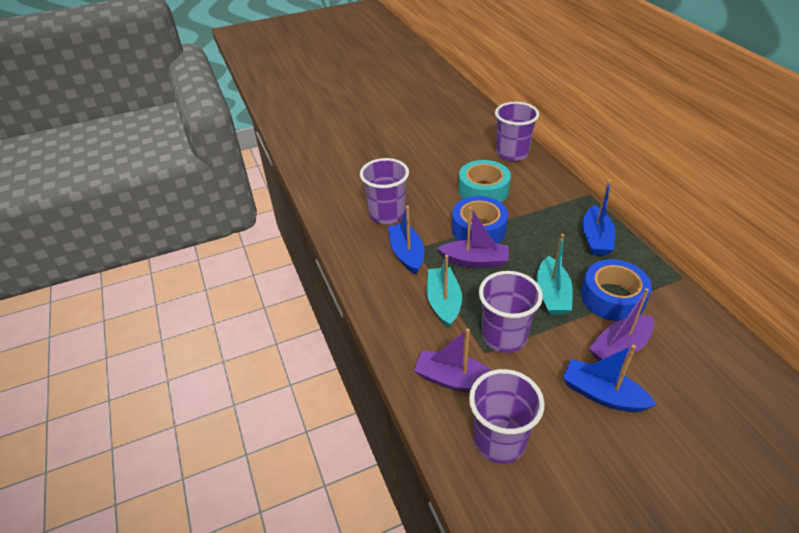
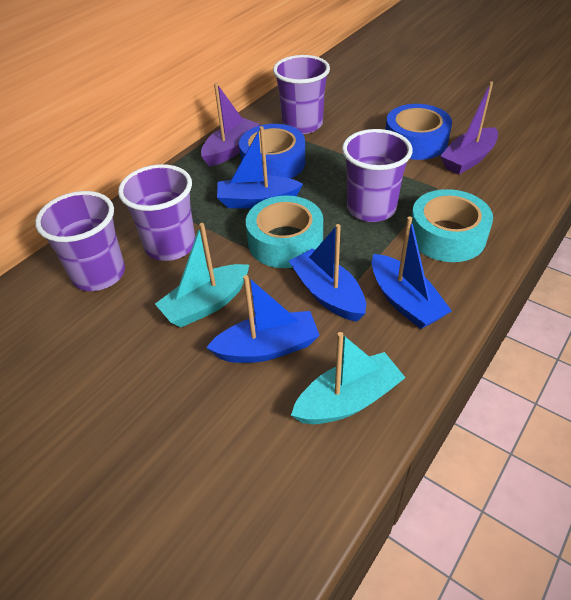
blue boat: [388,206,424,275] [563,345,657,412] [582,180,615,256] = 3 -> [206,275,320,363] [217,126,303,209] [289,224,366,322] [372,216,452,329] = 4
purple boat: [414,328,492,392] [437,207,509,268] [589,288,654,361] = 3 -> [201,83,260,166] [440,81,498,175] = 2
turquoise tape: [458,160,511,202] = 1 -> [246,195,323,268] [411,189,493,262] = 2

